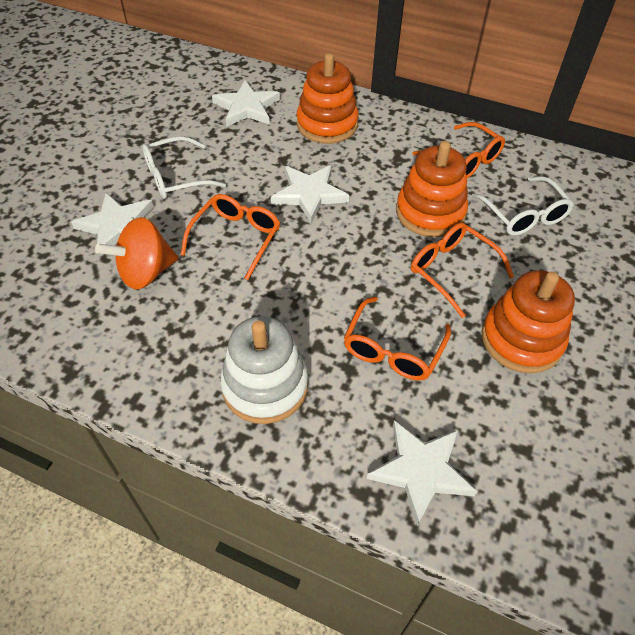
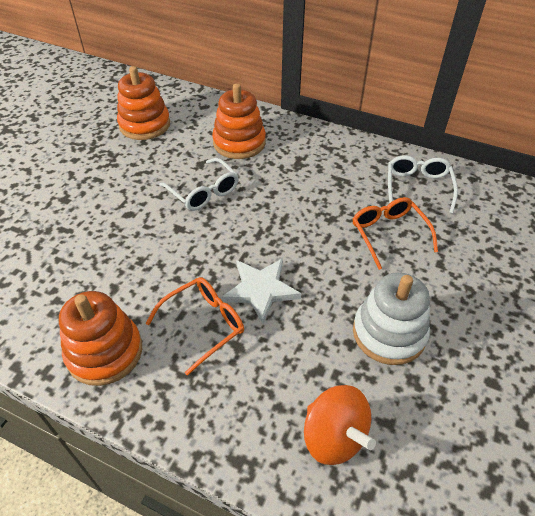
orange glasses: [181,194,280,280] [344,297,451,381] [411,223,514,318] [413,122,505,178] = 4 -> [146,277,244,376] [353,197,438,270] = 2
white star: [71,193,154,257] [212,80,280,127] [271,165,349,223] [367,420,477,526] = 4 -> [222,258,301,324] = 1

